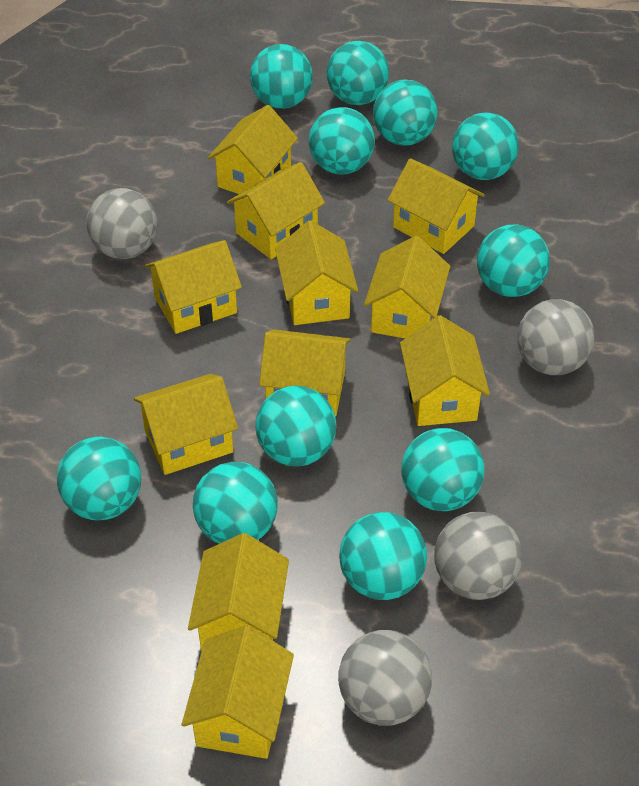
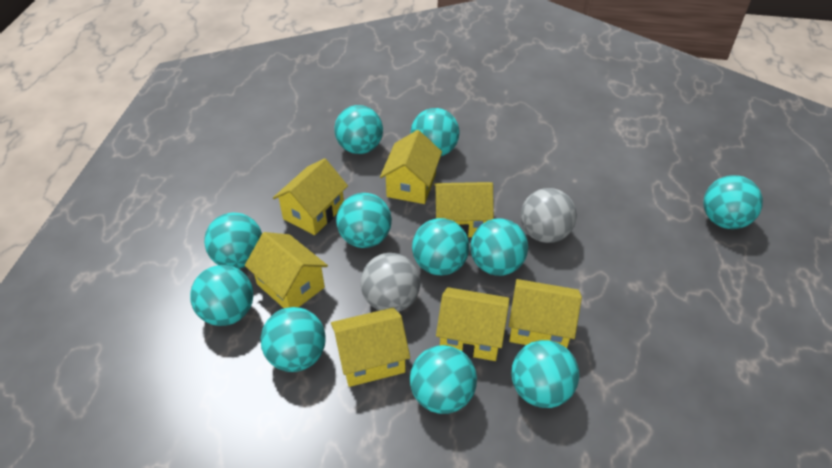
grey ball: [86,188,158,259] [338,630,432,726] [434,512,522,600] [517,299,595,375] = 4 -> [360,253,420,312] [521,188,577,243] = 2
yellow house: [134,374,238,475] [145,240,242,334] [182,625,294,759] [188,533,289,652] [208,105,298,194] [227,162,325,259] [259,329,351,417] [275,220,358,325] [364,236,450,338] [388,158,485,254] [400,315,490,426] = 11 -> [245,232,328,308] [273,158,348,235] [331,308,410,387] [380,130,442,204] [434,182,494,237] [436,287,509,361] [509,279,582,348] = 7

